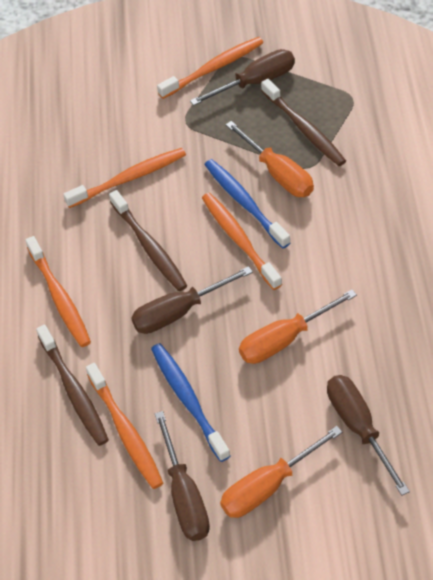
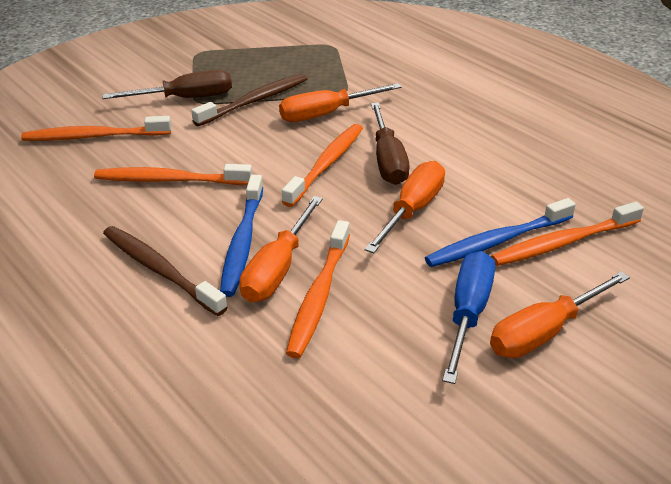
blue screwdriver: none = 0 -> [443,251,495,384] = 1
brown screwdriver: [131,266,253,334] [155,411,210,541] [190,49,295,106] [327,375,410,496] = 4 -> [102,70,232,99] [371,103,409,185] = 2
brown toothbrush: [36,324,109,446] [109,190,187,291] [261,79,346,166] = 3 -> [103,226,228,316] [191,74,307,126] = 2
orange screwdriver: [220,426,342,518] [226,121,314,197] [239,289,357,364] = 3 -> [239,196,323,302] [279,83,402,122] [364,161,445,253] [490,271,630,358] = 4

